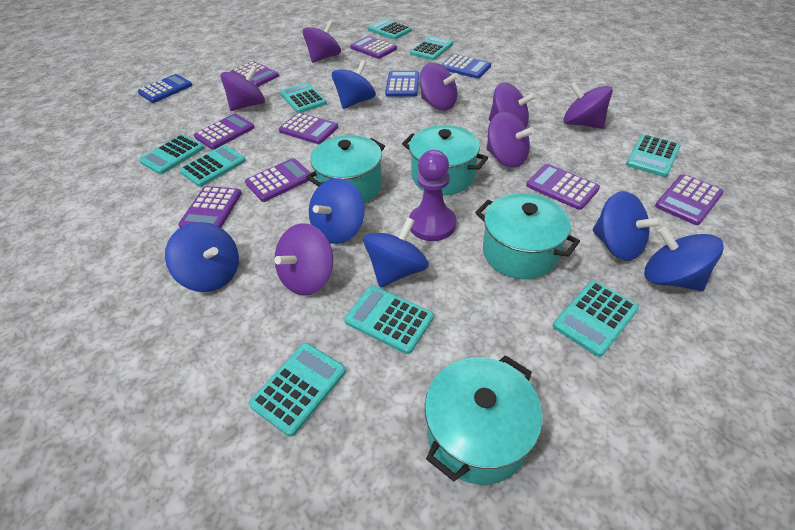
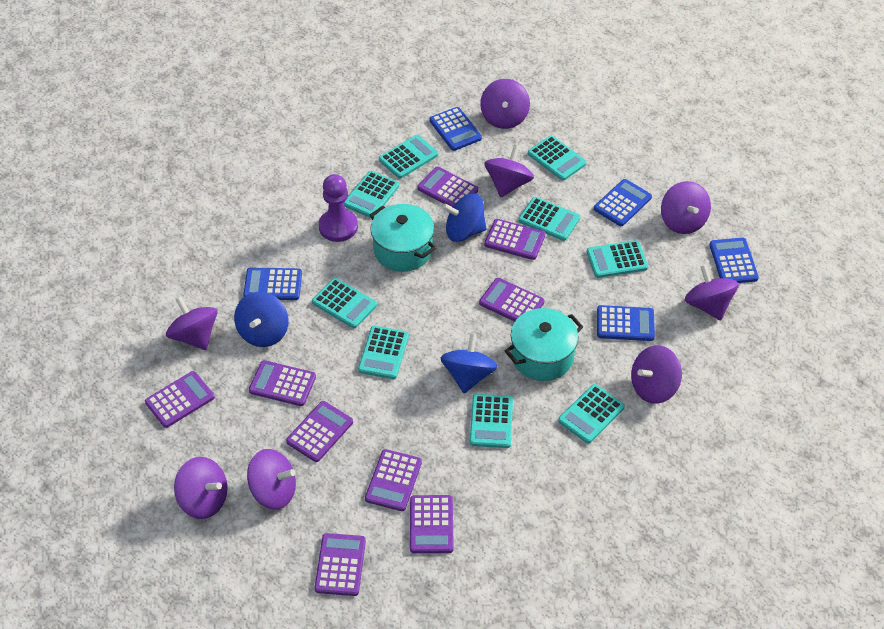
blue calculator: [138,74,192,103] [385,71,419,97] [441,54,491,79] = 3 -> [243,268,302,300] [430,107,482,151] [594,179,652,226] [597,305,655,341] [709,237,759,283] = 5
blue spinning top: [165,222,239,292] [309,178,364,244] [332,60,376,109] [363,217,429,287] [593,191,663,261] [645,227,724,291] = 6 -> [234,292,289,347] [441,333,497,393] [442,193,486,242] = 3
purple calculator: [178,186,242,228] [194,114,255,150] [231,61,279,87] [245,158,311,202] [279,112,338,144] [350,36,397,59] [526,164,600,210] [655,174,724,225] = 8 -> [145,371,215,428] [249,360,316,406] [286,401,353,462] [314,533,366,596] [365,449,422,511] [410,495,454,553] [417,167,478,207] [479,278,544,322] [484,219,545,260] = 9
purple spinning top: [220,66,265,111] [275,223,333,295] [303,20,341,63] [419,63,458,110] [487,112,535,168] [489,82,536,128] [563,81,613,129] = 7 -> [166,296,217,350] [174,457,228,519] [247,449,296,510] [480,79,530,129] [484,144,534,197] [631,345,682,404] [661,181,711,234] [685,264,739,321] = 8
turquoise pot: [306,135,385,203] [402,125,488,195] [425,355,543,485] [475,193,580,279] = 4 -> [370,204,436,272] [505,308,583,381] = 2

